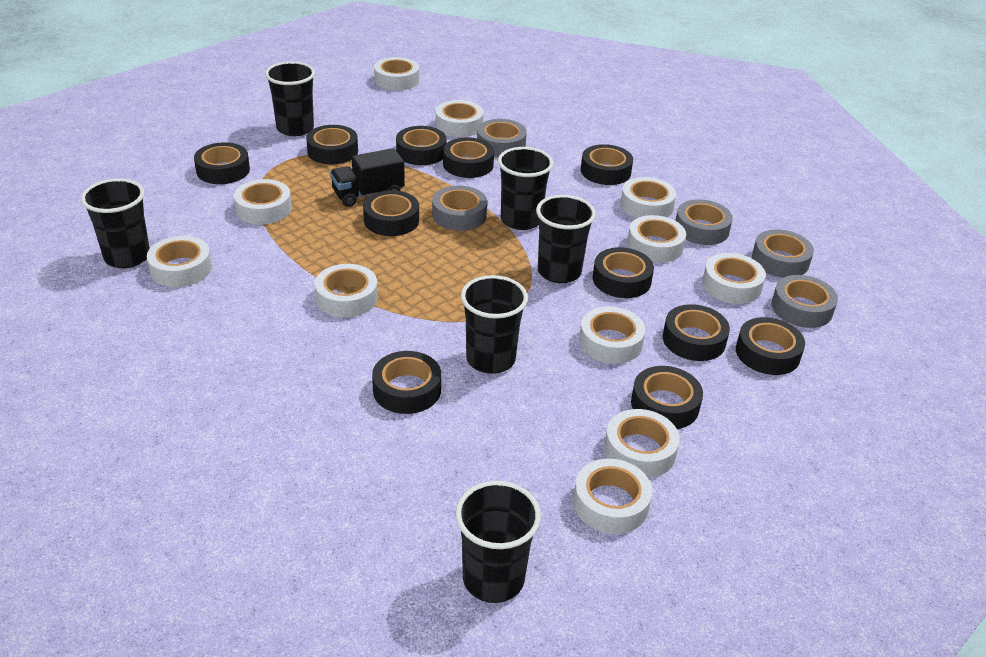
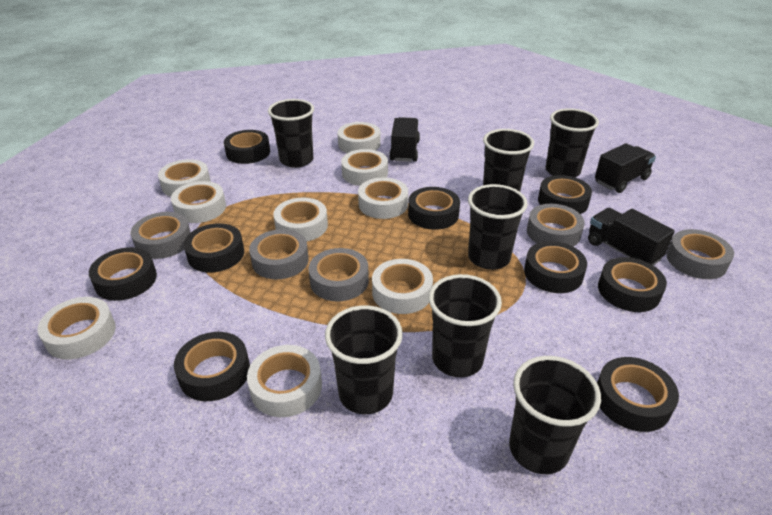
black cup: [81,178,150,268] [265,61,315,136] [455,481,541,603] [461,275,528,374] [498,147,553,230] [536,195,596,283] = 6 -> [268,99,314,168] [325,305,403,414] [429,274,502,377] [468,184,528,270] [483,129,534,192] [509,356,601,474] [545,108,599,177] = 7
black tape: [194,142,250,184] [306,125,358,165] [363,190,419,236] [372,351,441,414] [396,126,446,165] [443,137,494,178] [581,144,633,185] [592,247,654,298] [631,366,703,429] [662,304,730,361] [736,317,805,375] = 11 -> [89,247,157,301] [174,332,250,401] [184,223,244,272] [224,130,270,164] [408,187,460,230] [524,241,587,293] [538,175,592,214] [597,357,679,432] [598,257,667,312] = 9
black truck: [330,148,405,207] = 1 -> [390,117,420,162] [588,208,675,265] [595,143,656,193] = 3
white tape: [147,236,212,287] [234,179,292,224] [315,264,378,317] [374,57,419,91] [436,100,484,137] [573,459,652,534] [579,307,645,364] [604,409,680,478] [621,177,676,218] [627,215,686,263] [702,253,766,304] = 11 -> [37,297,116,359] [158,159,211,197] [171,181,226,223] [247,345,322,417] [273,198,328,241] [338,122,381,153] [341,149,388,186] [358,178,408,219] [372,259,433,314] = 9

